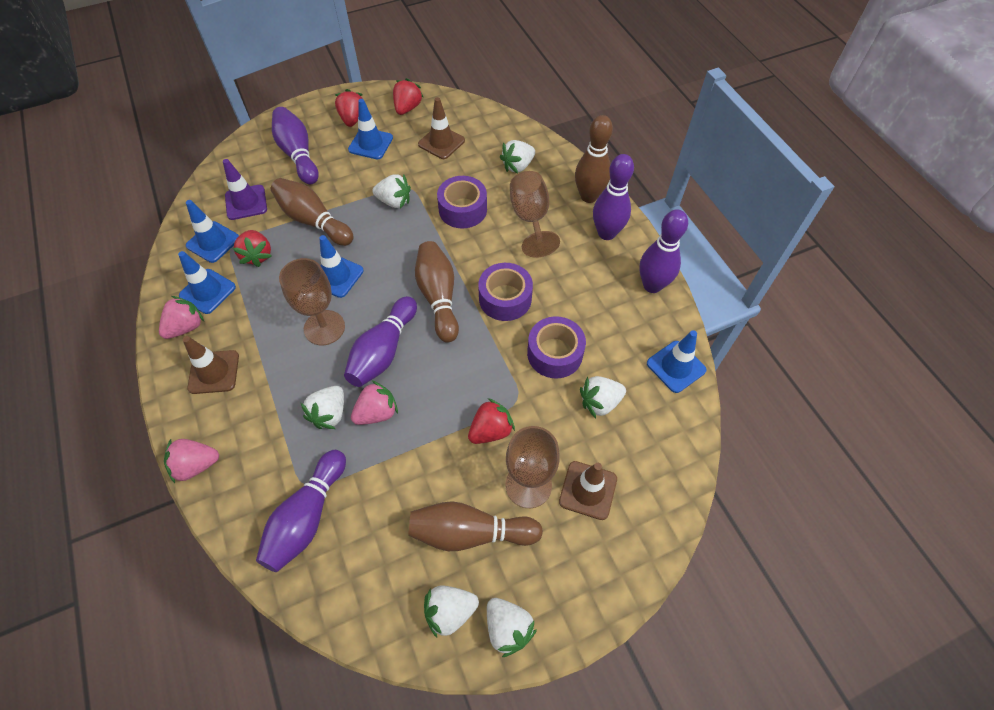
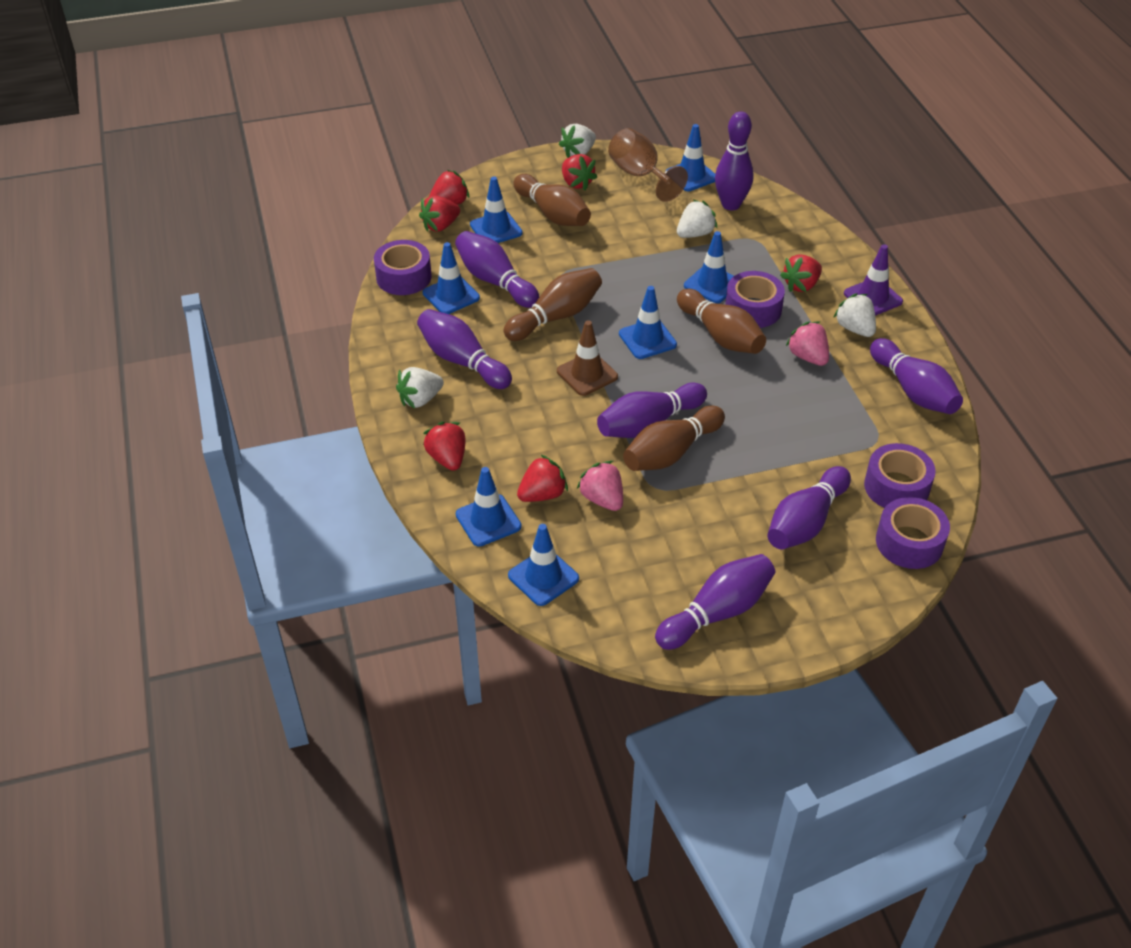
blue traffic cone: [178,251,236,314] [186,200,239,263] [320,235,364,298] [348,99,393,159] [647,330,707,393] = 5 -> [423,242,480,314] [456,467,521,547] [470,176,523,243] [508,524,579,606] [619,286,677,359] [666,124,715,191] [684,231,734,303] = 7
brown goblet: [279,258,345,345] [506,426,560,508] [510,171,560,258] = 3 -> [608,128,688,202] = 1
brown traffic cone: [183,336,239,394] [418,97,465,159] [559,461,617,520] = 3 -> [557,320,618,396] = 1
pink strawberry: [159,296,204,339] [164,439,219,483] [351,381,398,425] = 3 -> [577,461,623,511] [786,322,829,366] = 2
purple bowling pin: [256,450,346,572] [272,107,319,184] [344,296,417,387] [593,154,634,240] [639,209,688,293] = 5 -> [417,309,512,389] [455,231,539,308] [597,383,707,438] [655,554,775,650] [715,111,753,210] [768,466,851,550] [870,338,963,414] = 7
purple tape: [437,176,487,228] [478,263,533,321] [527,316,586,378] = 3 -> [374,240,432,295] [725,271,785,328] [864,443,936,508] [876,497,950,569] = 4
red strawberry: [233,230,271,267] [335,89,363,127] [393,78,423,115] [468,398,515,444] = 4 -> [419,196,460,232] [423,422,466,471] [429,170,469,205] [517,454,568,502] [562,154,597,190] [780,255,822,292] = 6
white strawberry: [301,386,344,429] [372,174,411,208] [424,586,479,638] [487,598,537,657] [500,140,535,173] [580,376,626,418] = 6 -> [396,367,444,408] [559,124,596,158] [677,200,717,238] [833,293,876,337] = 4

